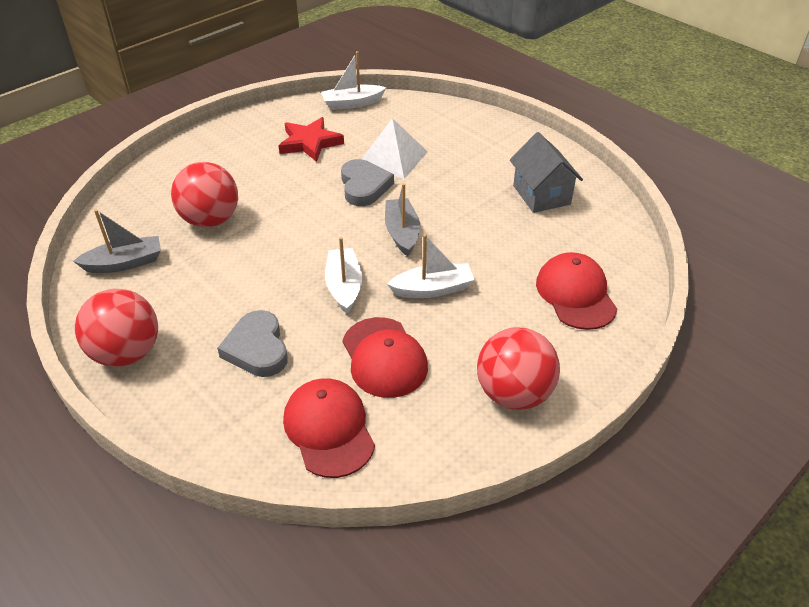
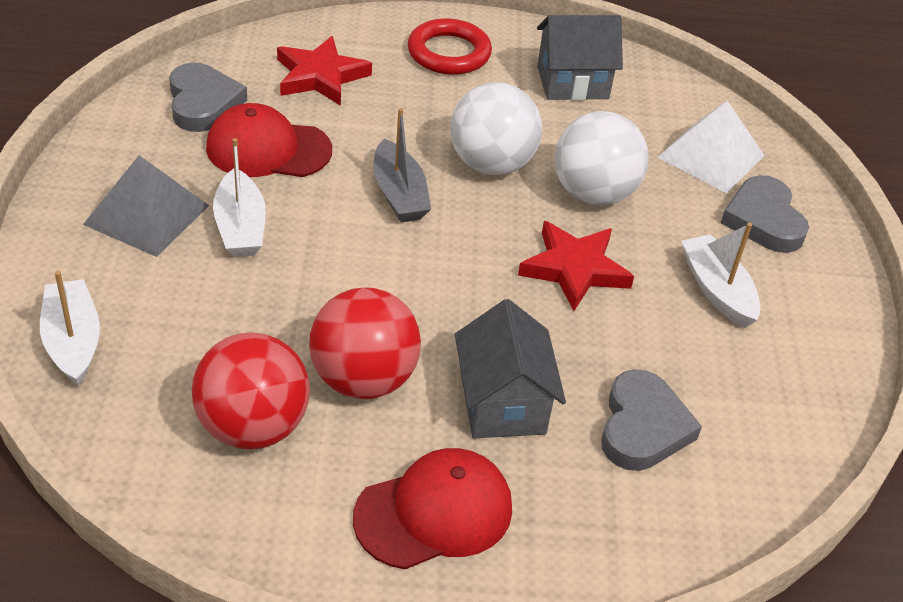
grey boat: [73,209,161,273] [385,183,420,256] = 2 -> [373,108,431,223] = 1
grey heart: [217,310,288,377] [341,159,394,206] = 2 -> [169,63,247,132] [601,369,702,471] [721,175,809,253] = 3
grey house: [510,132,583,213] = 1 -> [455,299,566,438] [537,15,623,100] = 2
grey pyramid: none = 0 -> [83,155,209,257] = 1
red ball: [75,289,158,367] [171,162,238,227] [477,328,560,410] = 3 -> [192,332,310,450] [309,288,421,399] = 2
red cap: [283,378,375,478] [342,317,428,398] [536,252,618,330] = 3 -> [206,103,332,177] [353,448,512,569] = 2
red ring: none = 0 -> [408,18,492,75] = 1
red star: [278,117,344,162] = 1 -> [277,36,372,106] [518,221,634,311] = 2
white ball: none = 0 -> [450,82,542,175] [555,111,649,205] = 2

